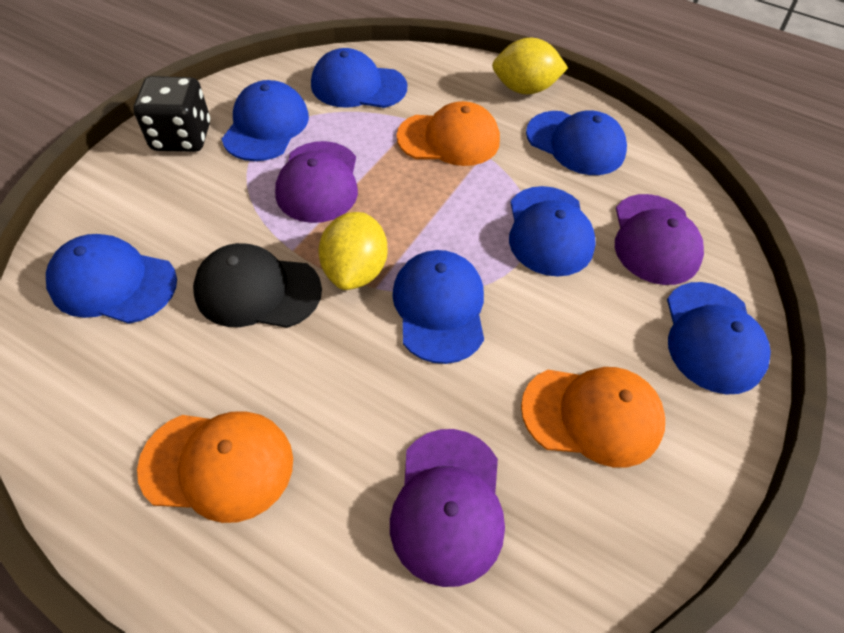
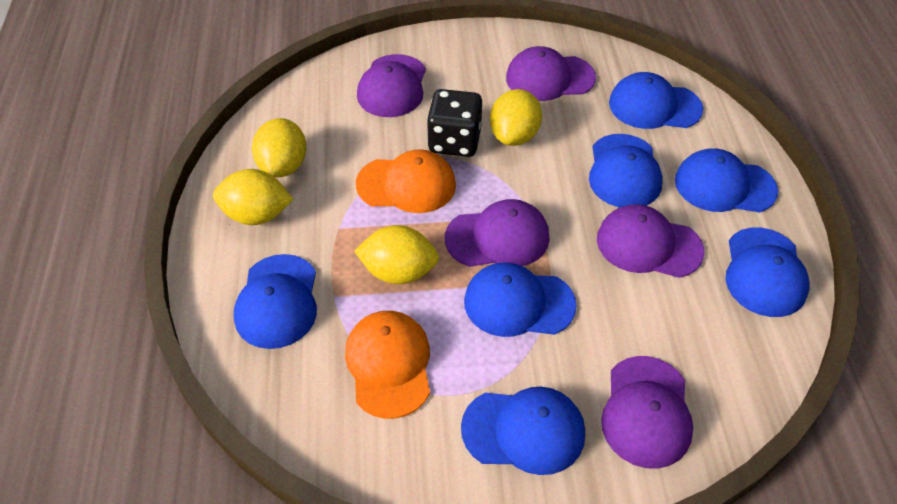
black cap: [193,243,322,328] = 1 -> none = 0
orange cap: [137,411,293,523] [397,101,500,166] [521,367,665,468] = 3 -> [345,311,430,419] [356,149,456,213] = 2
purple cap: [275,141,358,223] [390,429,505,587] [615,194,704,285] = 3 -> [357,54,426,117] [445,199,550,267] [506,46,596,101] [597,204,704,278] [601,356,693,469] = 5
yellow lemon: [318,212,387,290] [492,38,568,94] = 2 -> [213,169,293,225] [252,118,307,178] [354,225,439,284] [490,89,542,146] = 4

